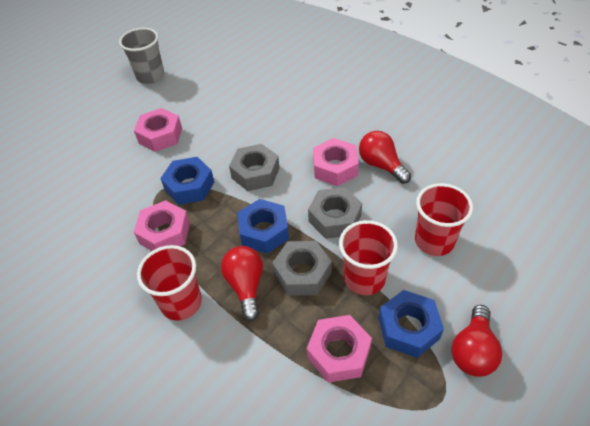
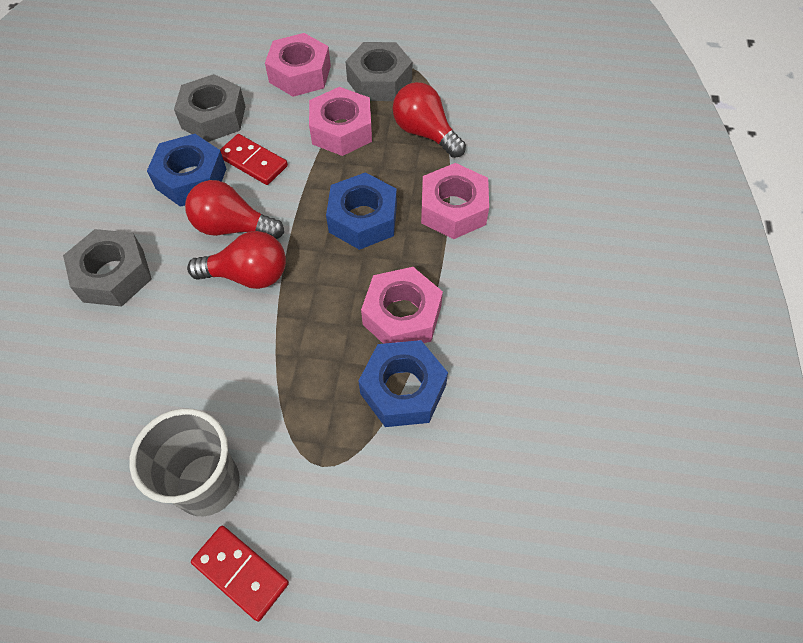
red cup: [137,245,202,321] [339,220,398,295] [415,183,473,256] = 3 -> none = 0
red domino: none = 0 -> [191,526,289,622] [220,134,288,185] = 2

